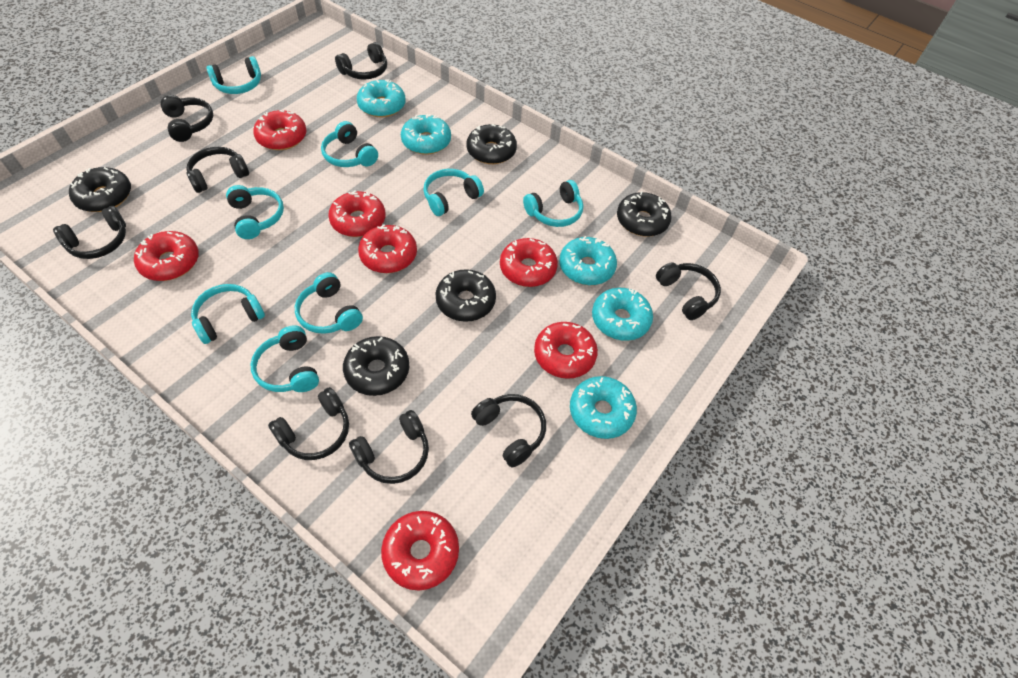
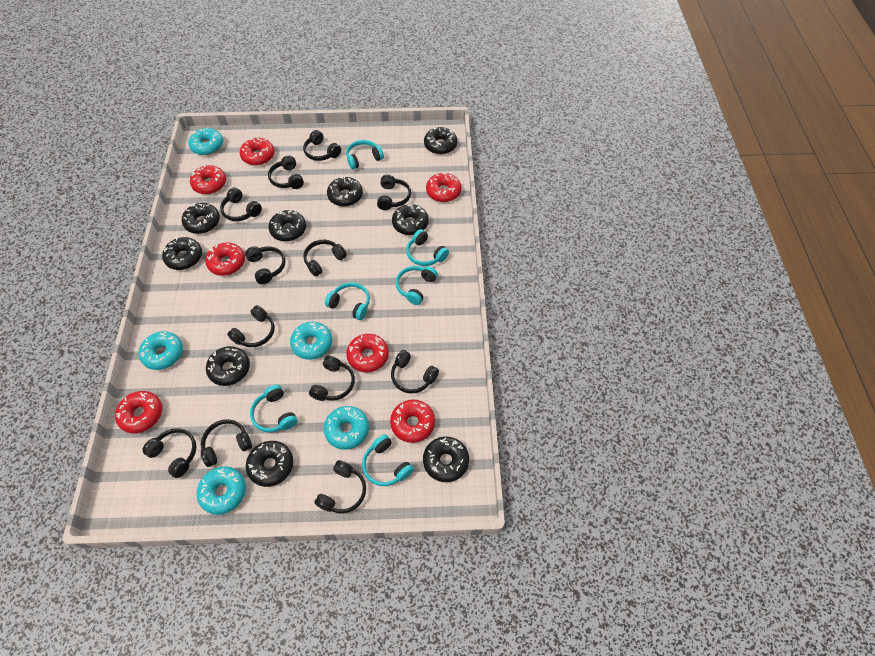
black donut: [69,167,131,212] [343,336,409,396] [436,269,496,322] [467,124,517,164] [617,191,672,237] = 5 -> [162,237,202,270] [182,203,220,234] [206,346,250,386] [246,441,293,487] [269,210,306,242] [327,176,363,207] [392,204,429,235] [423,437,469,482] [424,127,458,154] = 9
black headphones: [53,206,126,259] [160,95,213,142] [186,147,249,193] [268,387,349,460] [335,42,387,80] [349,410,429,484] [471,394,546,467] [656,262,721,320] = 8 -> [142,428,197,478] [201,419,252,467] [220,187,262,221] [227,305,275,347] [245,246,286,284] [268,155,304,189] [303,130,341,161] [303,240,347,277] [309,356,355,401] [314,460,366,514] [377,175,411,210] [391,350,439,393] = 12
turquoise headphones: [191,284,265,344] [206,56,261,94] [226,185,284,239] [250,325,319,392] [295,272,363,334] [321,121,378,167] [423,169,484,216] [523,180,583,227] = 8 -> [250,385,298,432] [325,282,370,320] [346,140,384,169] [362,435,414,486] [396,266,438,305] [406,229,449,266] = 6

